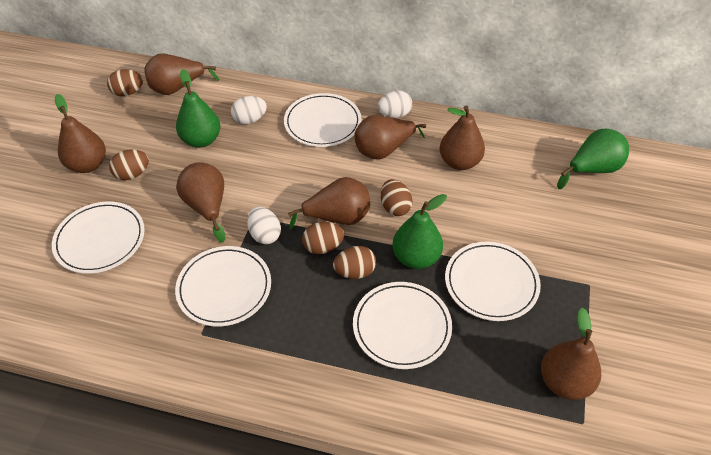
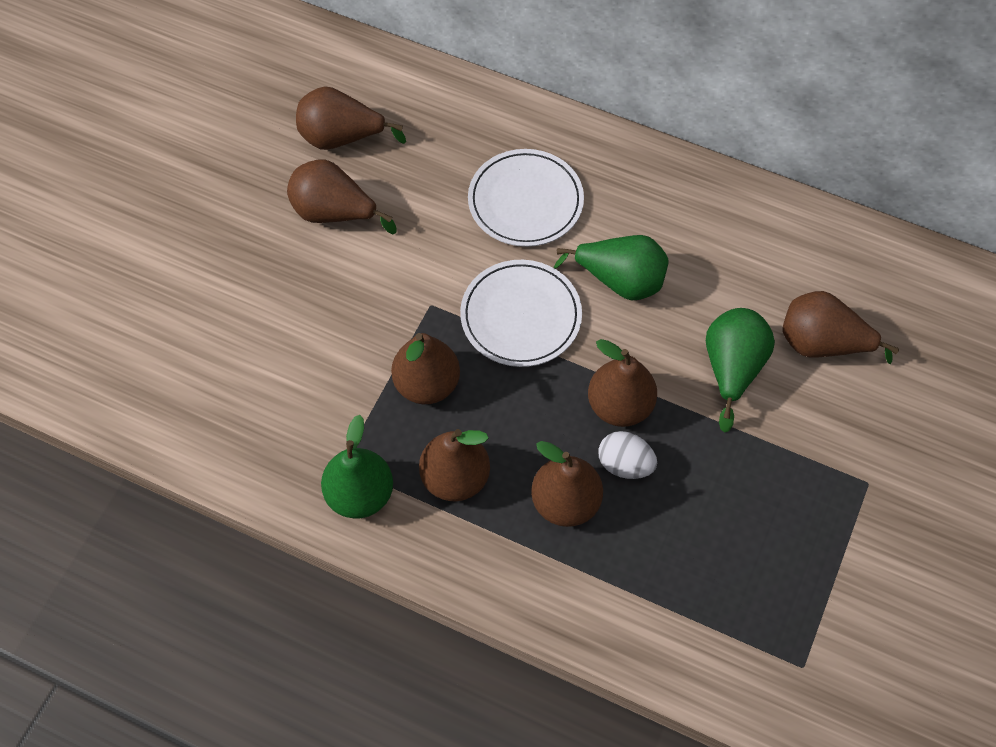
brown egg: [107,69,143,96] [109,150,149,180] [302,222,344,254] [333,246,376,279] [381,179,413,216] = 5 -> none = 0
white egg: [231,96,267,124] [247,207,281,244] [377,91,412,118] = 3 -> [598,431,657,479] = 1
white plate: [52,201,145,274] [175,246,271,326] [284,93,362,147] [353,282,452,369] [445,241,541,321] = 5 -> [460,260,582,367] [468,149,584,247] = 2

